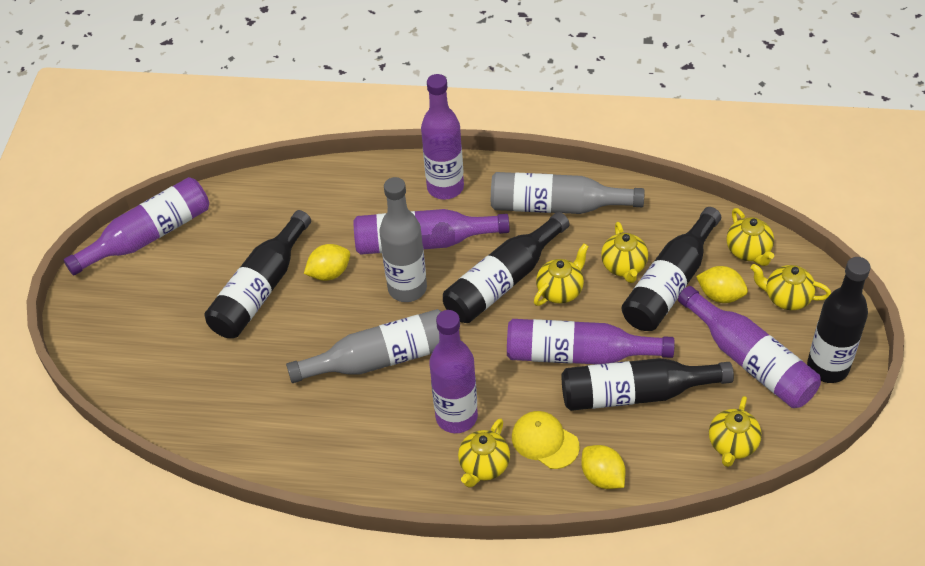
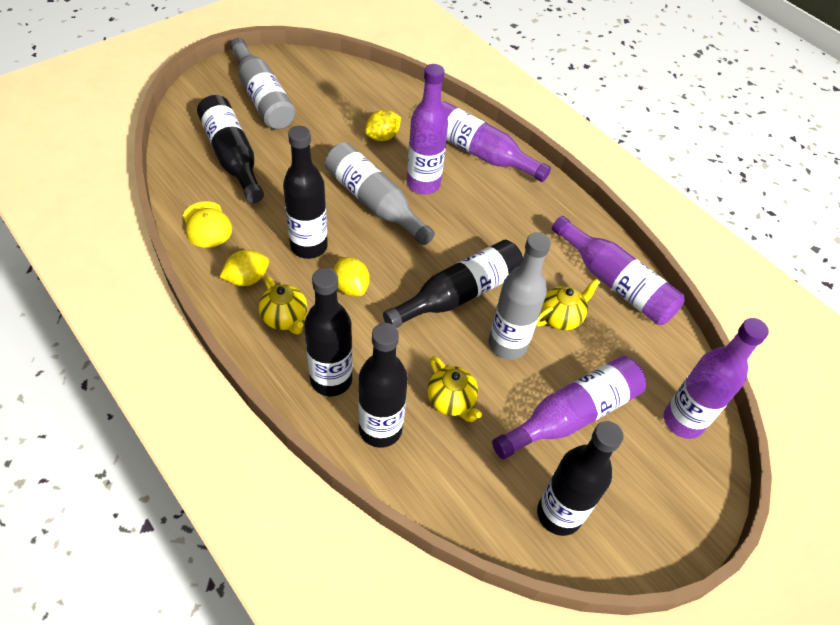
black bottle: [205,210,311,338] [443,212,570,323] [562,358,734,411] [622,207,721,331] [807,257,870,383] = 5 -> [197,95,264,203] [283,126,328,259] [304,268,353,396] [358,323,408,448] [383,240,523,328] [537,421,624,536] = 6
purple bottle: [63,177,209,276] [354,209,510,255] [421,74,464,200] [429,310,478,433] [507,319,675,364] [678,286,821,408] = 6 -> [407,64,448,194] [441,101,551,182] [492,356,646,460] [552,216,685,325] [664,318,769,439] = 5
yellow teapot: [458,418,510,488] [534,244,589,306] [601,222,648,283] [709,396,762,467] [727,208,774,266] [751,264,831,310] = 6 -> [259,276,307,334] [427,356,482,422] [536,278,600,330] = 3

